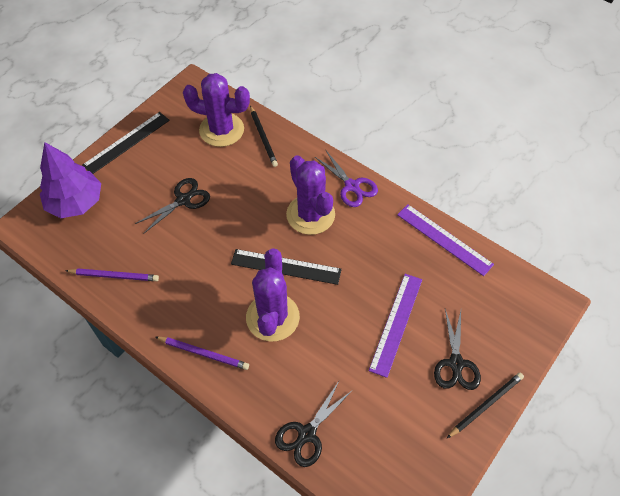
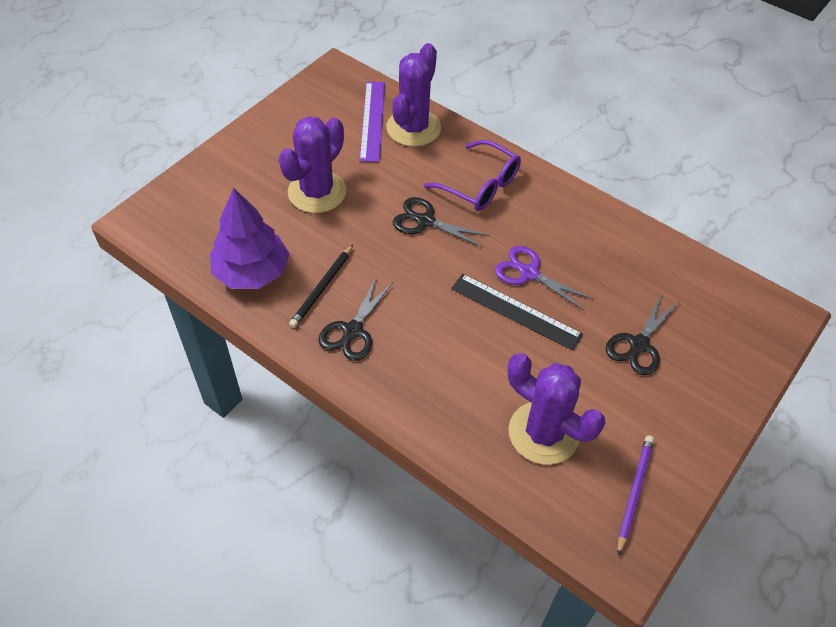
black pencil: [250,106,278,167] [447,373,524,438] = 2 -> [289,245,353,328] = 1
black ruler: [82,112,170,174] [231,249,342,285] = 2 -> [451,274,583,351] = 1
purple glasses: none = 0 -> [424,140,521,211] = 1
purple pencil: [65,268,159,281] [156,337,249,370] = 2 -> [617,436,654,556] = 1
purple ruler: [369,274,422,378] [397,204,494,276] = 2 -> [359,82,385,162] = 1

